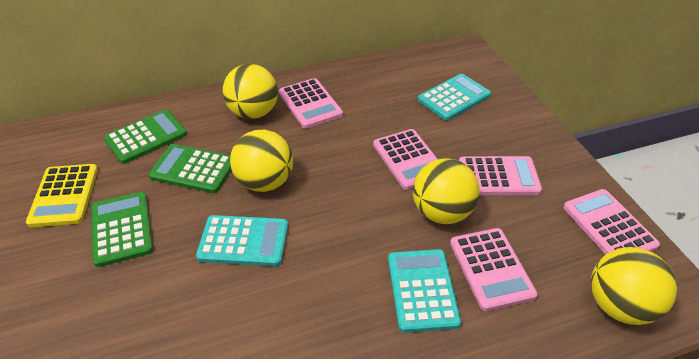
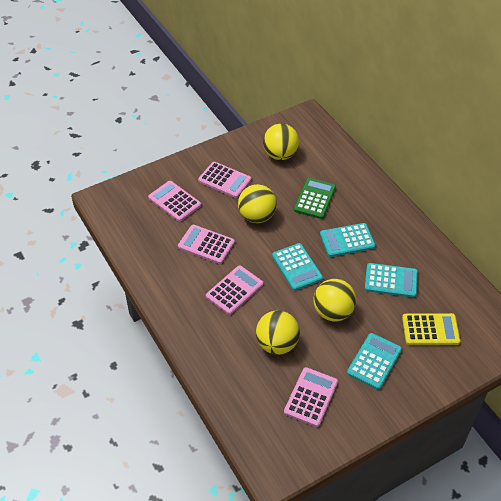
green calculator: [91,192,153,267] [104,110,187,164] [148,144,231,193] = 3 -> [294,178,336,219] = 1
turquoise calculator: [196,215,288,266] [388,249,461,333] [418,74,491,120] = 3 -> [272,243,323,291] [320,223,376,257] [347,333,402,390] [365,263,418,298] = 4

